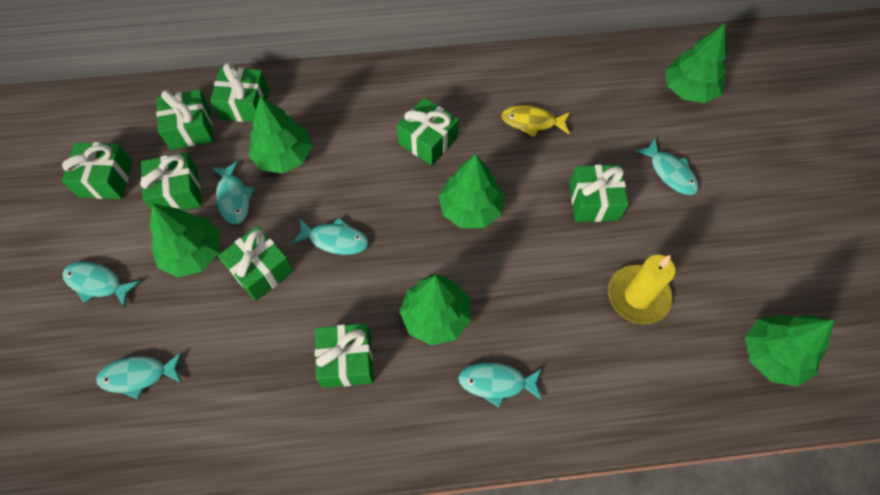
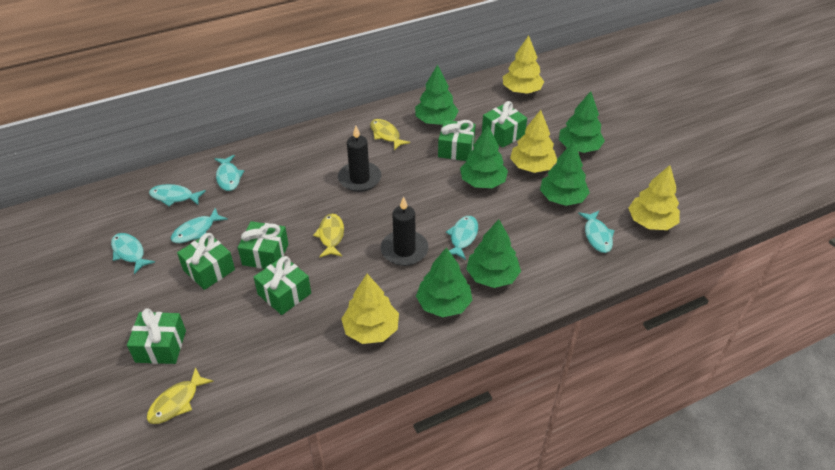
black candle: none = 0 -> [338,126,381,192] [381,196,429,266] = 2
green gift: [62,142,133,199] [140,152,202,210] [156,89,213,150] [210,63,269,122] [218,226,294,301] [315,323,373,388] [397,98,459,166] [569,165,628,222] = 8 -> [127,308,186,364] [177,233,235,290] [238,221,288,269] [254,256,311,315] [438,120,476,161] [482,101,527,148] = 6
yellow candle: [608,254,676,324] = 1 -> none = 0
yellow fish: [501,105,570,137] = 1 -> [147,367,214,424] [313,214,344,258] [370,119,410,151] = 3
yellow tree: none = 0 -> [341,274,399,344] [503,35,544,94] [510,110,557,173] [629,165,680,230] = 4

